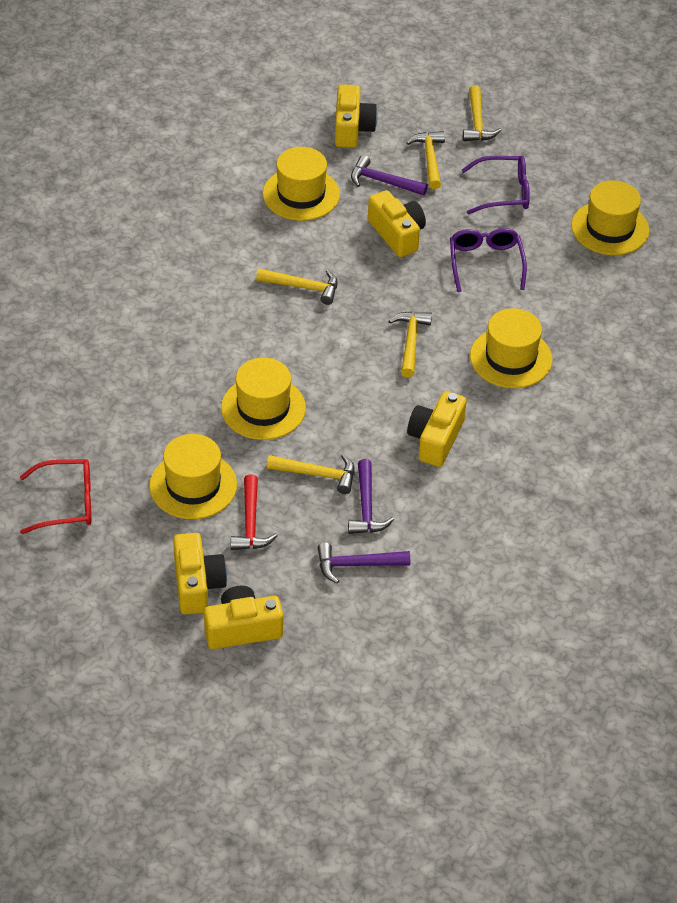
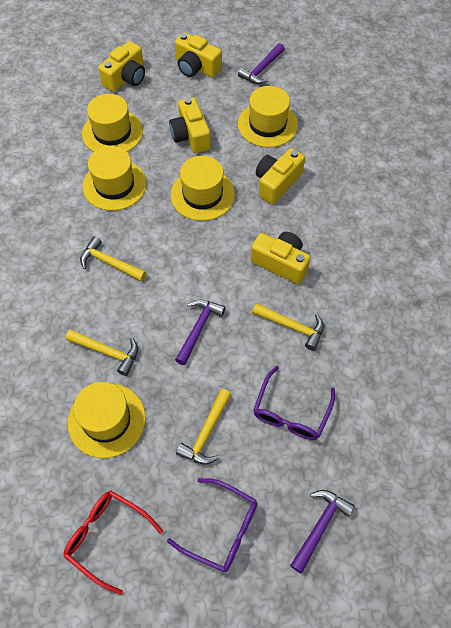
red hammer: [231,474,277,550] = 1 -> none = 0
yellow hammer: [256,268,338,305] [267,454,355,494] [389,311,432,377] [406,131,445,189] [463,85,501,141] = 5 -> [66,329,138,376] [80,236,146,282] [176,389,231,465] [252,303,324,351] = 4

